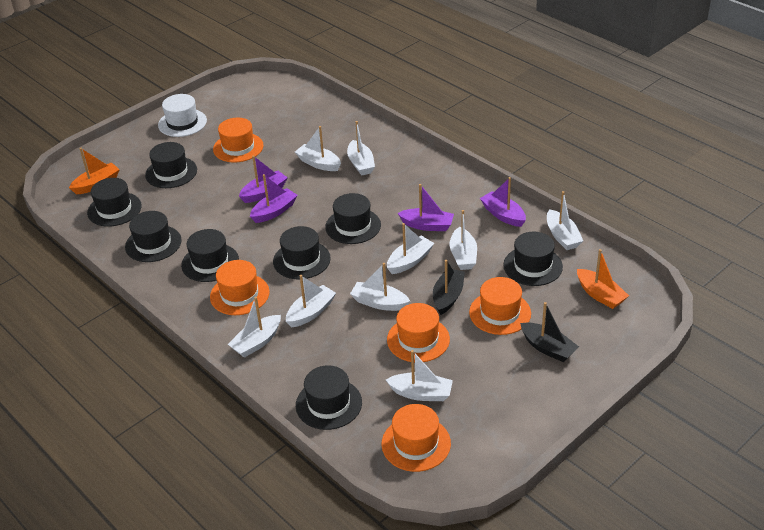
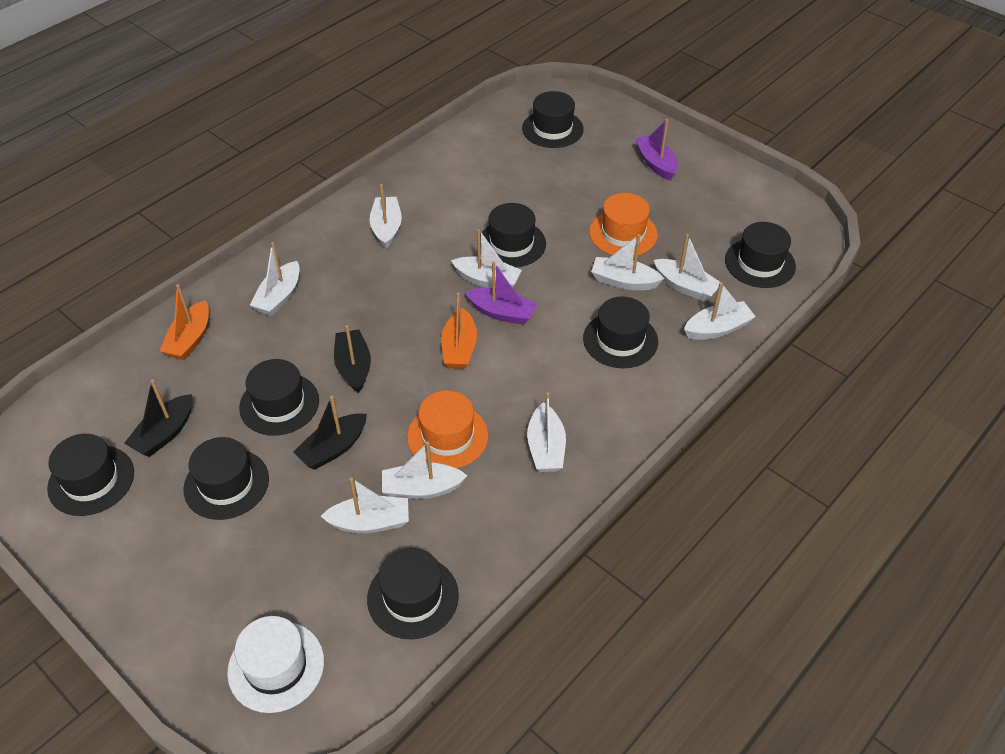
black boat: [433,260,465,315] [520,302,579,362] = 2 -> [124,379,192,457] [293,396,367,470] [334,325,371,393] = 3
orange hat: [210,260,270,315] [213,118,264,162] [382,404,451,472] [387,303,450,363] [469,277,531,335] = 5 -> [407,391,488,468] [589,193,658,256] = 2
purple boat: [239,155,288,203] [250,174,298,223] [398,184,454,231] [480,177,526,227] = 4 -> [465,261,538,325] [635,119,678,181] = 2

